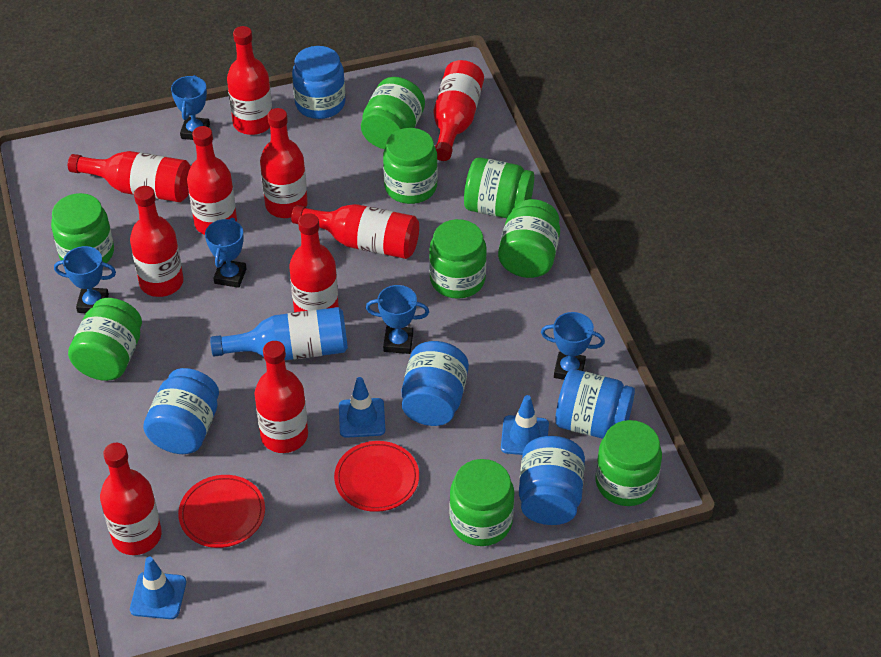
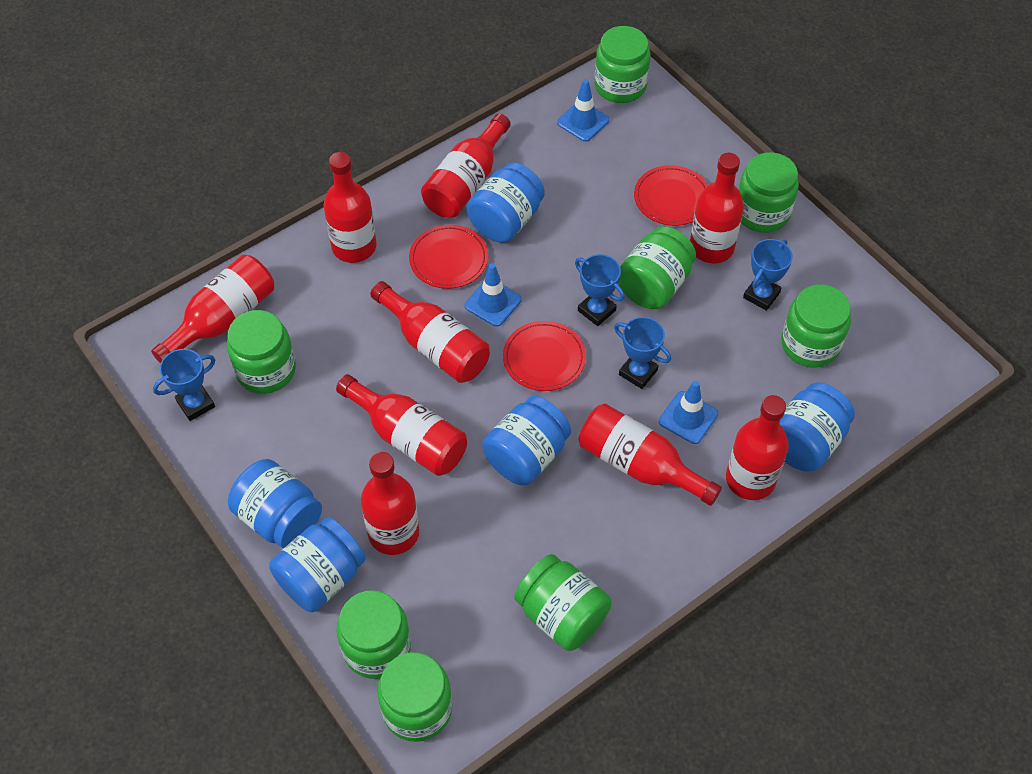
blue bottle: [210,307,348,360] = 1 -> none = 0
blue trophy: [54,246,116,313] [171,75,210,140] [205,218,247,288] [366,285,429,354] [541,312,605,380] = 5 -> [153,349,216,421] [575,254,625,326] [614,317,671,389] [743,239,793,311] = 4
green jar: [51,193,114,263] [68,298,142,381] [361,77,425,149] [383,128,438,204] [429,219,487,299] [449,459,514,546] [464,157,534,218] [498,199,560,278] [595,420,662,506] = 9 -> [227,310,296,394] [336,590,411,679] [377,652,452,742] [514,554,612,651] [595,26,650,103] [618,226,696,309] [738,152,799,233] [781,284,851,368] = 8
red bottle: [68,151,191,202] [100,443,162,555] [130,186,184,297] [187,126,237,235] [227,26,272,135] [254,341,308,453] [260,108,308,218] [289,213,339,312] [291,204,419,259] [433,60,484,161] = 10 -> [151,255,274,363] [324,152,377,263] [336,374,467,476] [361,452,419,555] [370,281,490,383] [421,114,511,218] [578,403,722,506] [690,153,744,263] [726,395,789,500] = 9
red plate: [178,475,265,548] [334,441,419,512] = 2 -> [409,225,488,289] [503,321,586,391] [634,165,708,226] = 3

